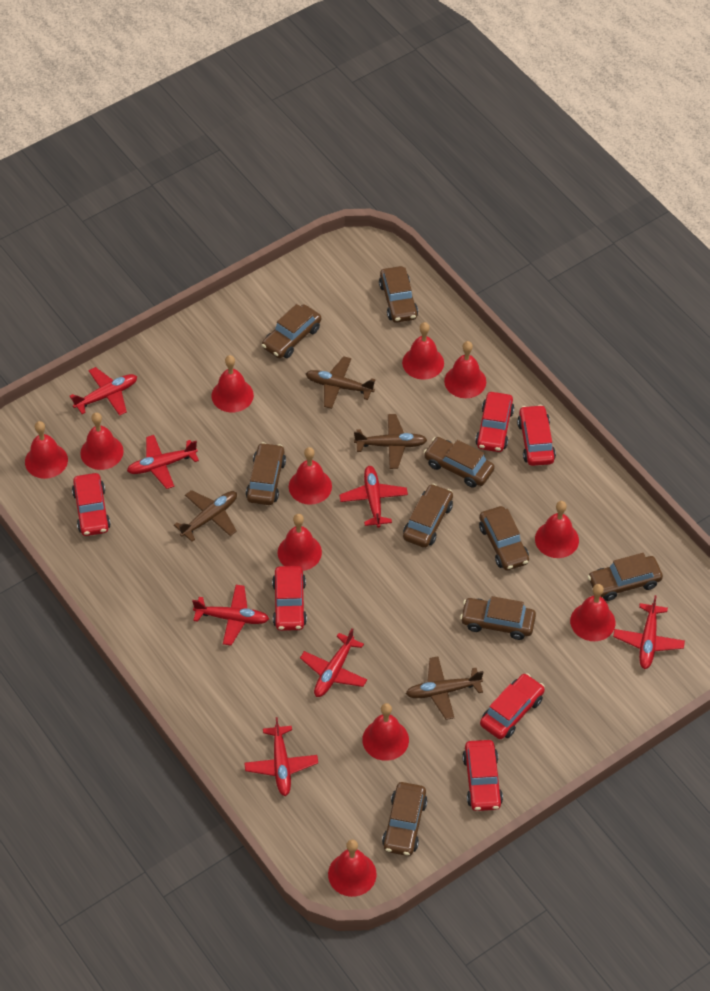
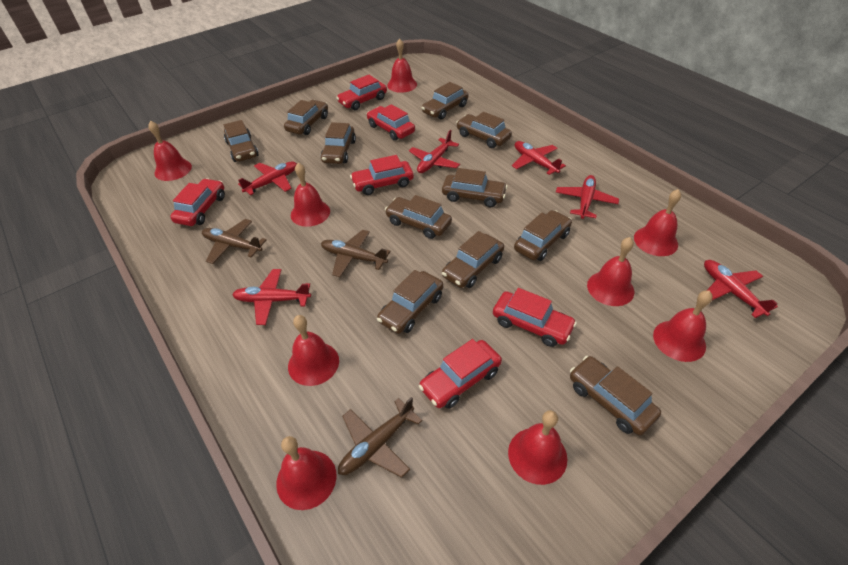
brown car: [246,442,286,505] [262,304,321,358] [379,266,418,323] [382,782,428,856] [403,484,453,548] [424,437,494,488] [460,596,536,640] [479,506,529,570] [588,553,663,601] = 9 -> [224,120,259,162] [284,100,328,135] [321,122,356,164] [377,270,443,334] [385,195,452,239] [421,82,468,120] [442,168,508,207] [442,231,504,288] [456,112,512,148] [514,210,572,261] [570,356,661,435] = 11
brown plane: [174,490,237,542] [306,357,376,409] [354,414,427,469] [406,656,484,720] = 4 -> [202,219,267,264] [321,230,390,277] [338,397,422,478] = 3
red bell: [25,421,68,479] [80,413,124,470] [212,355,254,413] [278,514,322,571] [289,447,332,505] [328,839,377,897] [362,703,409,761] [402,322,444,380] [444,341,486,398] [535,501,579,558] [570,584,615,641] = 11 -> [148,121,192,181] [276,436,336,510] [288,315,339,386] [291,163,330,227] [387,39,417,93] [508,410,567,485] [587,237,634,306] [634,189,681,256] [653,290,713,362] = 9
red plane: [70,367,137,416] [127,435,199,489] [192,585,269,645] [244,717,318,796] [300,628,367,697] [339,466,408,528] [613,595,685,669] = 7 -> [232,269,311,325] [238,161,297,195] [409,130,460,173] [512,141,566,175] [556,175,619,219] [704,260,778,318] = 6

